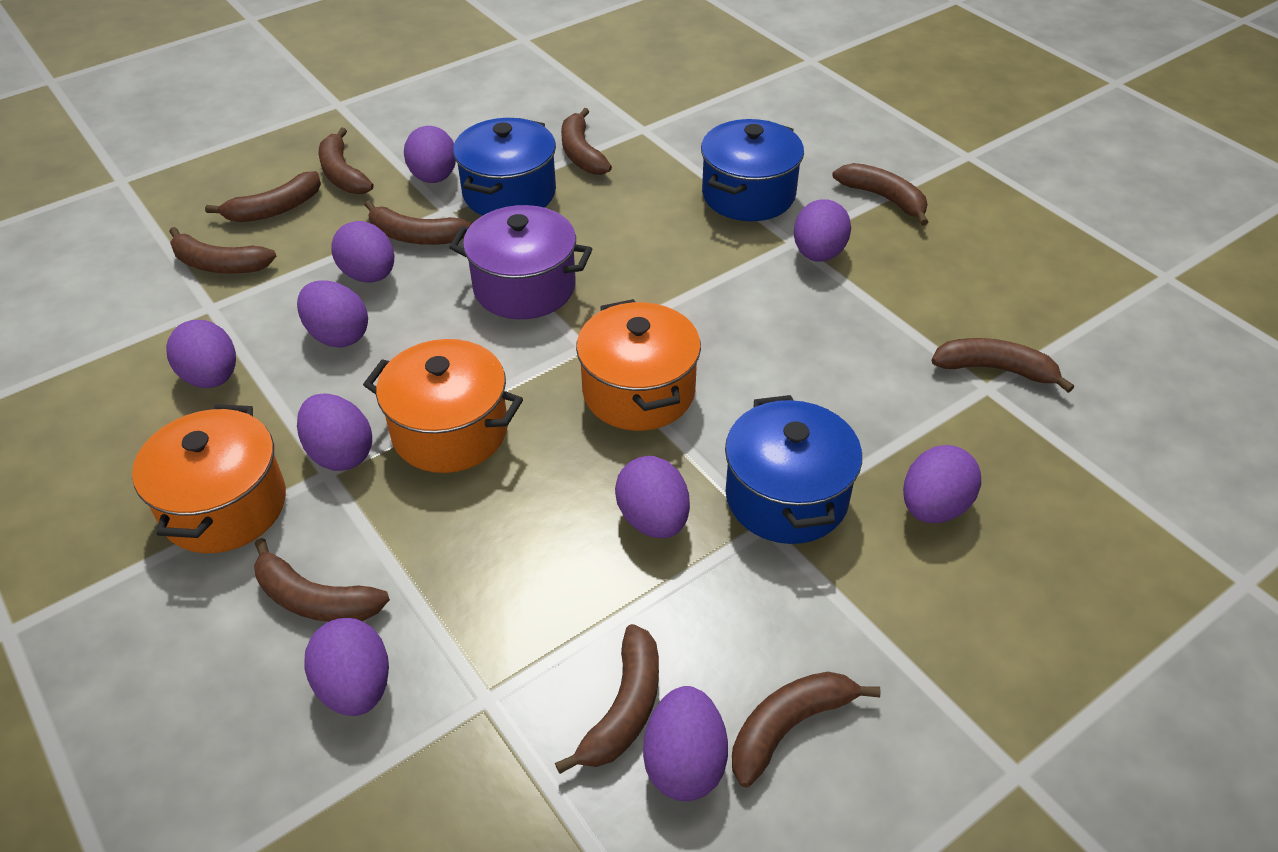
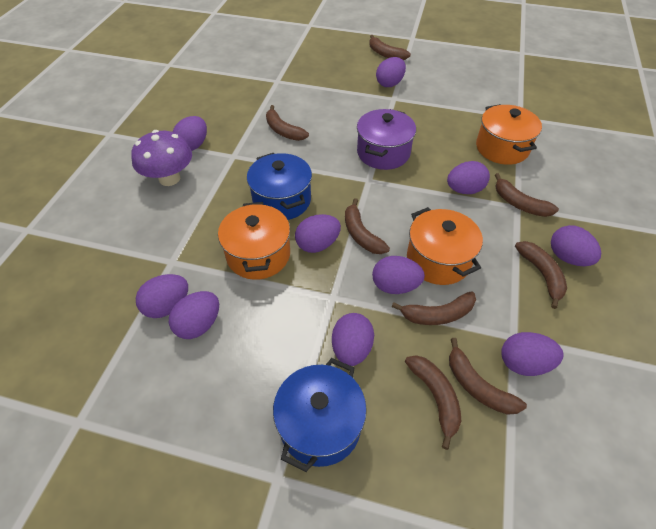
blue pot: [453,118,556,216] [701,119,804,221] [725,395,862,544] = 3 -> [247,153,312,220] [273,358,367,472] = 2
brown banana: [169,227,277,274] [205,171,321,222] [254,538,390,622] [319,127,374,194] [364,200,472,245] [555,624,659,774] [561,108,612,175] [732,672,881,787] [833,163,928,226] [932,338,1074,393] = 10 -> [266,105,309,141] [345,198,390,254] [369,35,411,60] [392,291,476,325] [405,355,461,450] [449,338,527,415] [495,173,559,217] [515,241,567,309] = 8
purple mushroom: none = 0 -> [131,130,192,186] = 1

